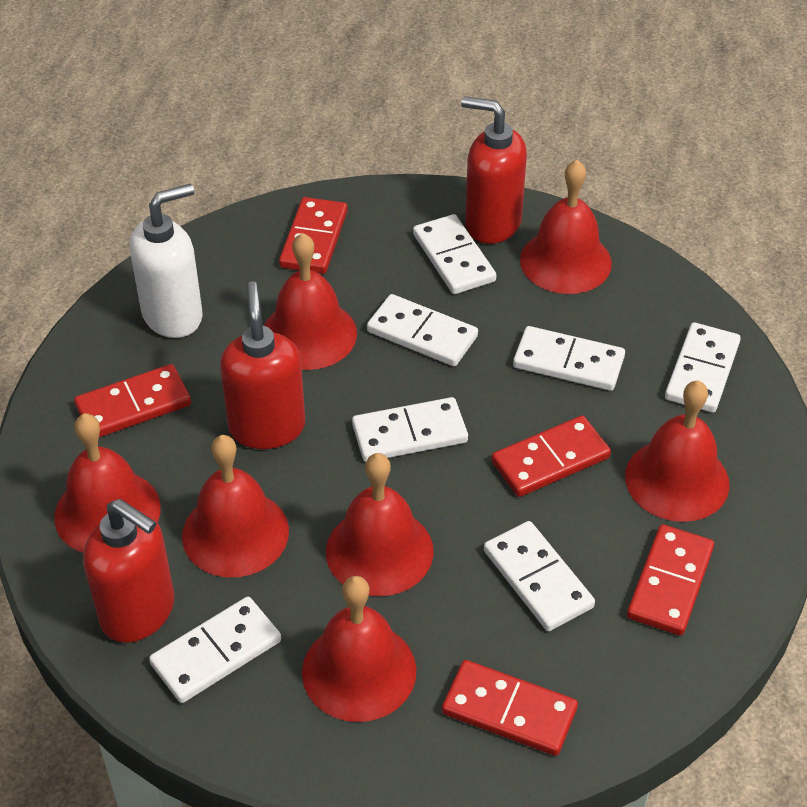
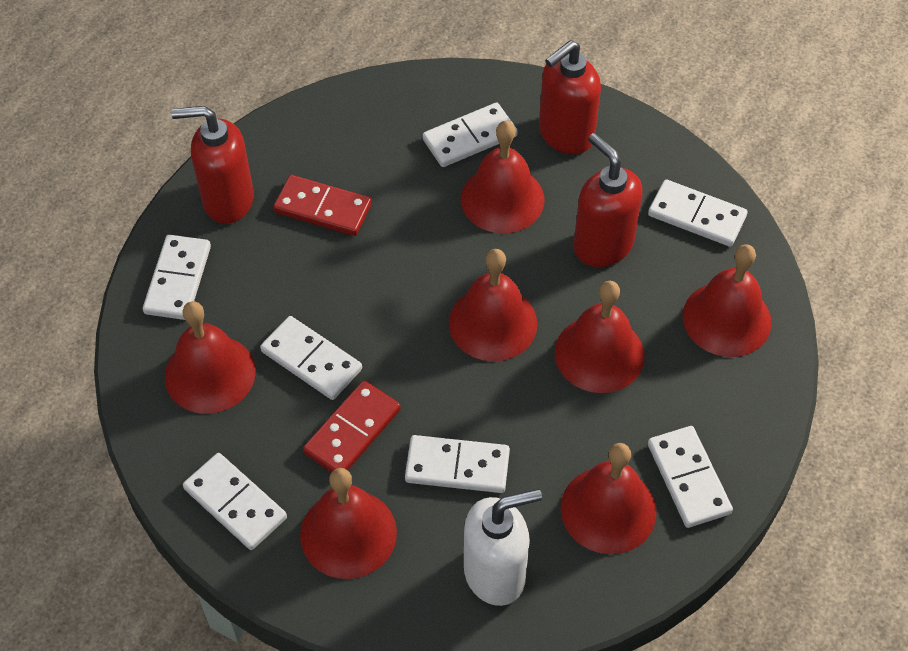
red domino: [74,364,191,437] [279,197,348,274] [442,660,578,756] [491,416,611,497] [627,524,714,636] = 5 -> [273,175,372,236] [303,381,401,472] = 2

